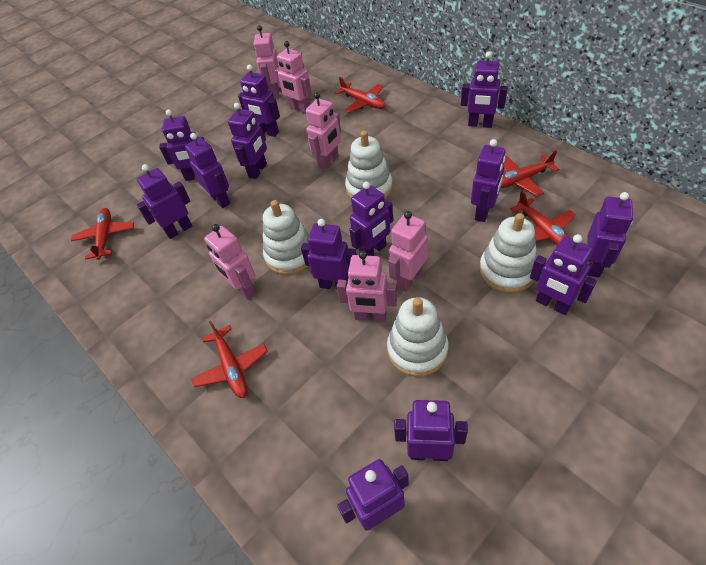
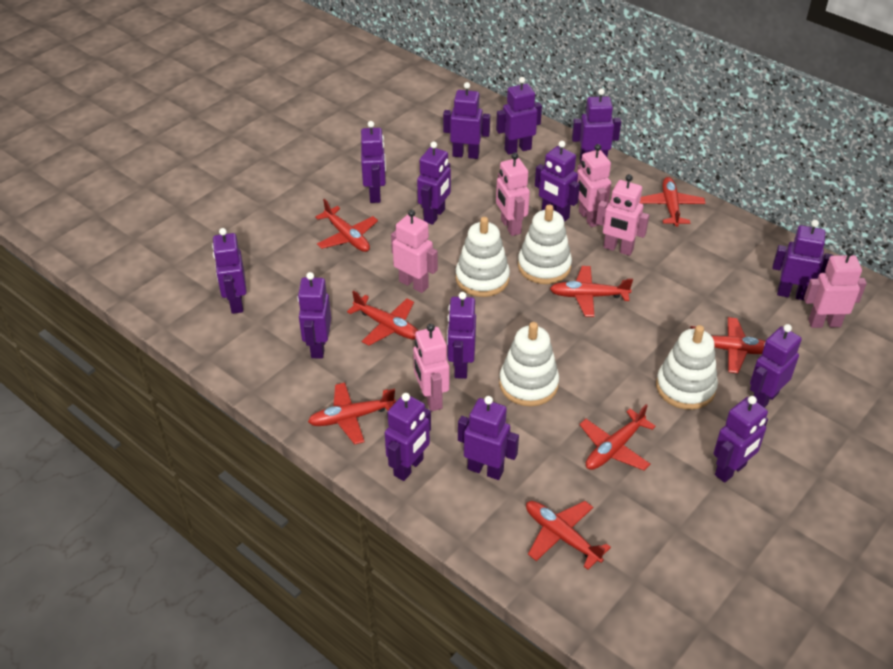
purple robot: [137,164,192,239] [159,110,204,181] [185,133,230,208] [228,103,267,179] [238,65,280,137] [301,219,357,289] [337,459,409,531] [349,182,393,256] [394,400,468,461] [461,51,508,128] [471,139,506,222] [530,234,597,315] [587,192,633,277] = 13 -> [212,228,247,314] [297,272,331,359] [361,121,386,203] [385,393,431,481] [417,141,451,225] [443,82,490,159] [447,292,476,379] [458,396,519,480] [496,77,542,155] [535,141,580,222] [572,88,621,163] [714,396,768,483] [750,324,802,408] [772,220,833,301] = 14
red plane: [71,208,134,260] [191,321,268,398] [335,77,386,113] [501,150,560,196] [510,191,576,245] = 5 -> [308,383,396,445] [315,199,378,252] [347,290,418,346] [526,501,611,570] [550,266,633,317] [579,404,656,470] [639,177,706,227] [690,317,766,373] = 8

